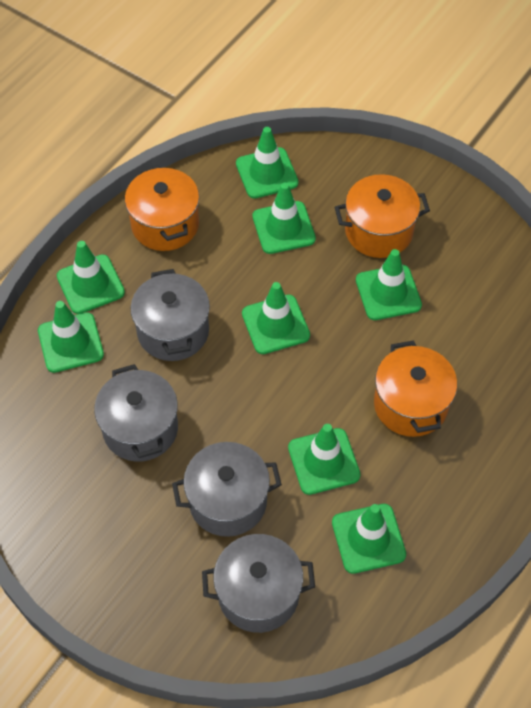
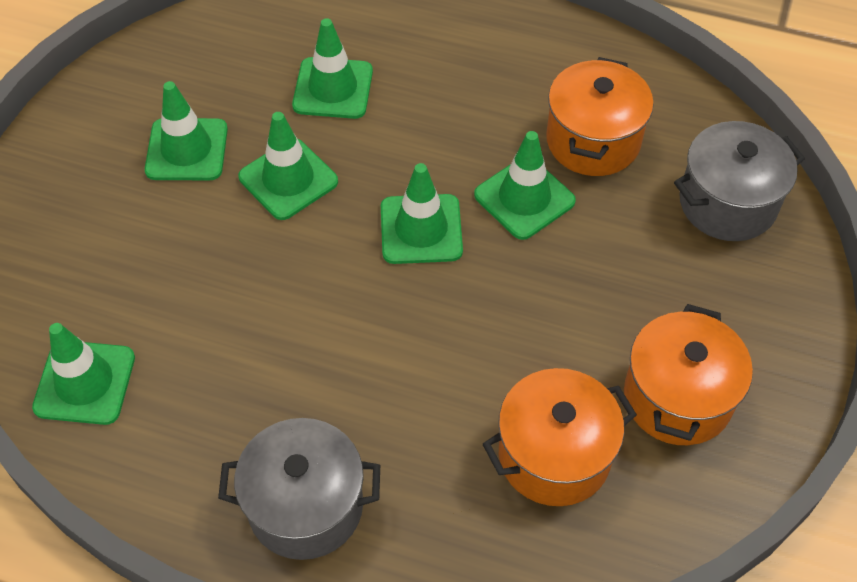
green traffic cone: [38,301,104,373] [57,241,125,314] [236,127,299,199] [242,282,310,354] [252,183,316,254] [288,424,360,495] [332,504,406,574] [356,249,422,320] = 8 -> [32,323,135,425] [145,81,228,180] [238,112,338,220] [292,18,373,119] [381,163,463,264] [474,131,576,240] = 6
grey pot: [94,364,178,462] [130,269,210,361] [172,442,282,537] [202,534,315,633] = 4 -> [218,418,380,560] [674,121,805,241] = 2

